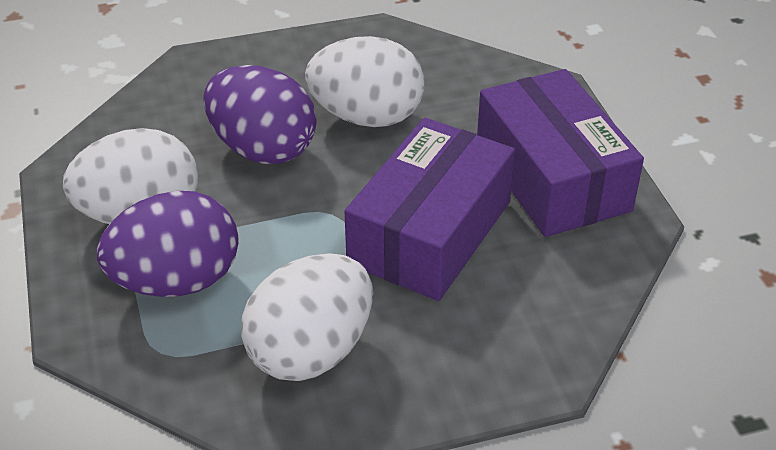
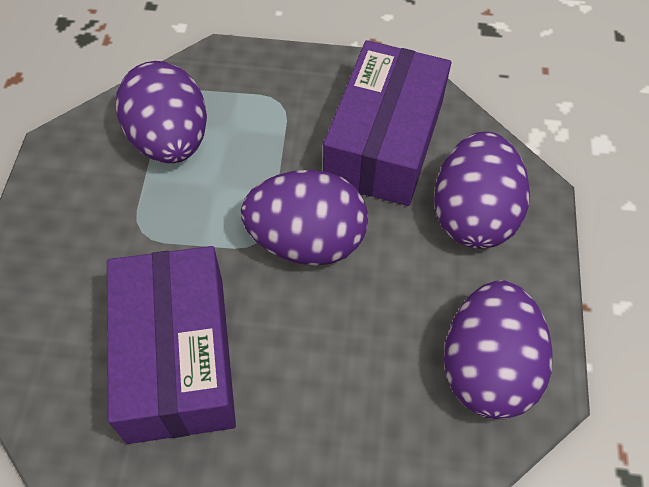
purple egg: [97,191,239,297] [203,65,317,164] = 2 -> [116,61,207,163] [241,170,368,266] [434,132,530,249] [444,280,553,420] = 4
white egg: [63,128,198,224] [241,253,372,381] [305,36,424,127] = 3 -> none = 0

